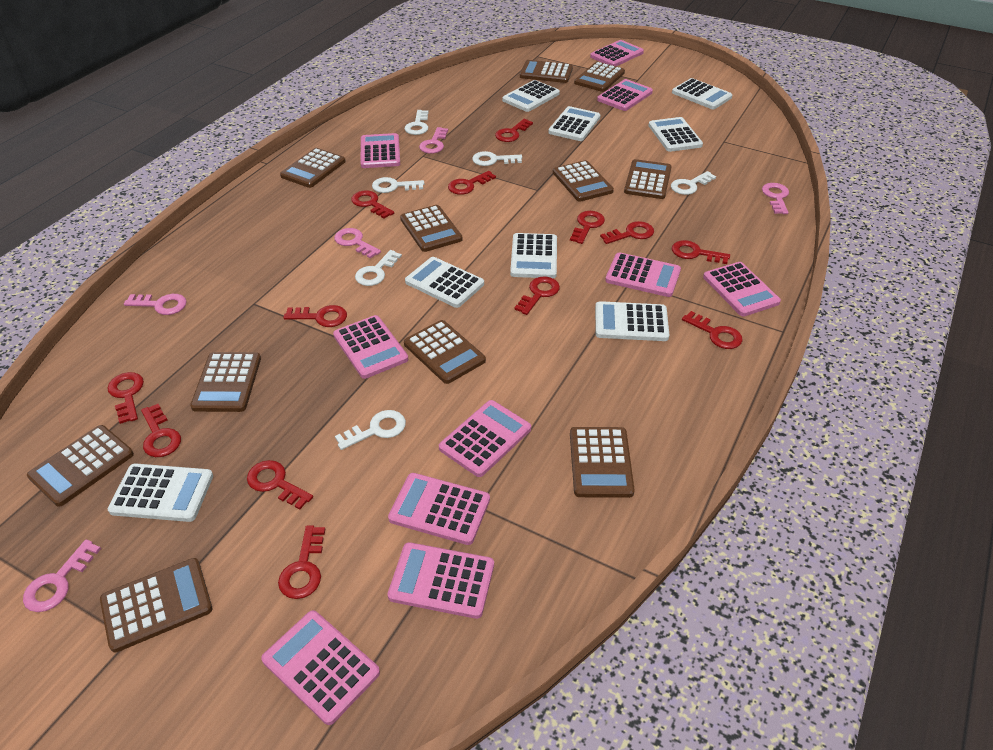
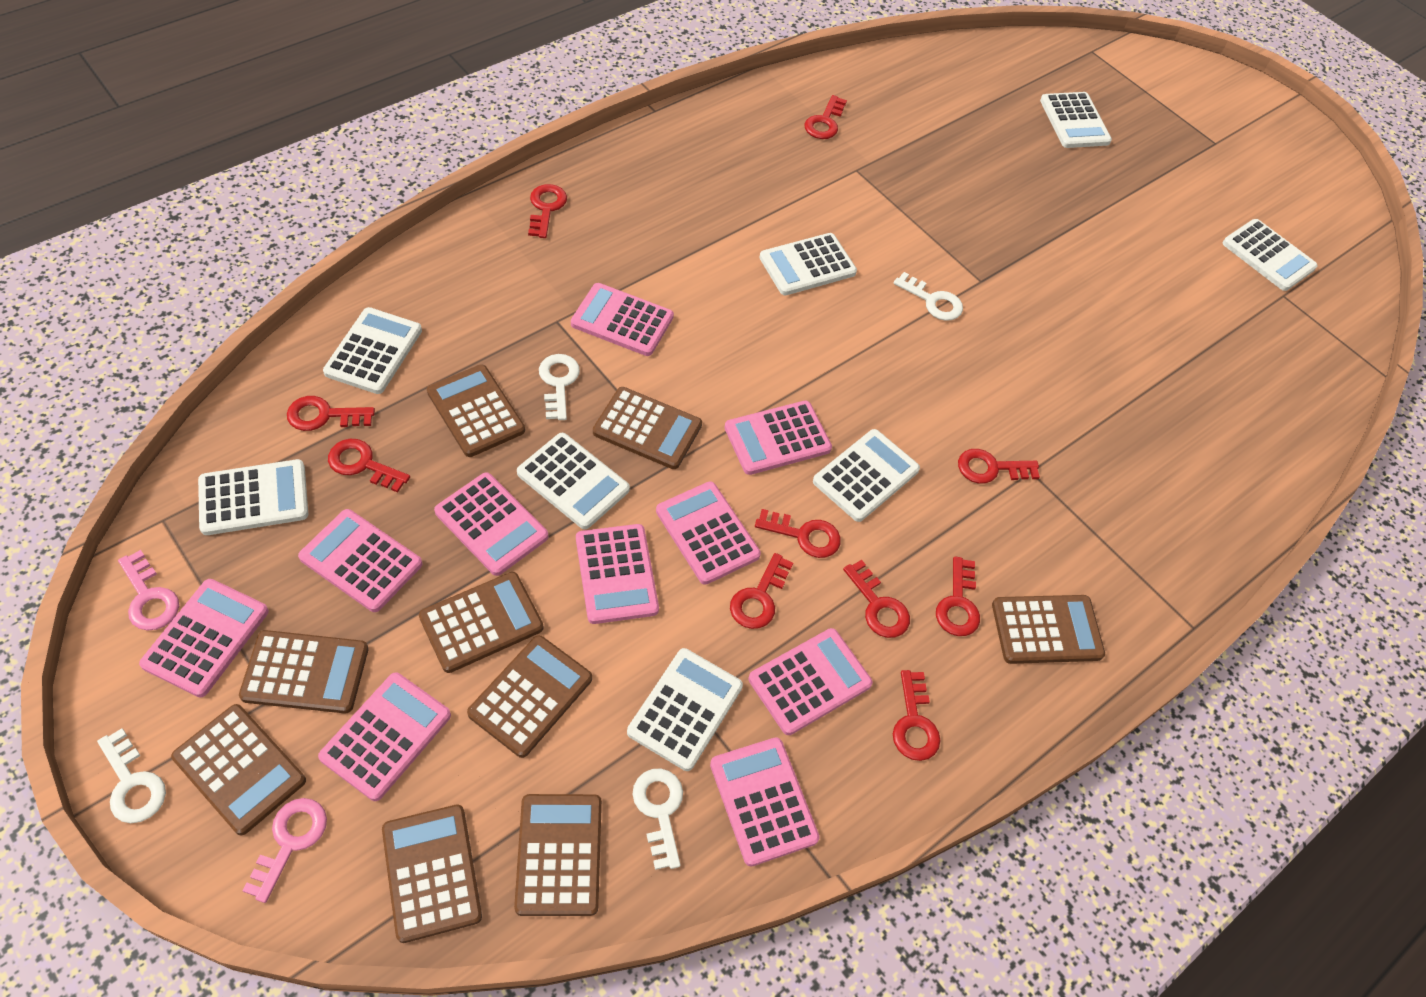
brown calculator: [27,425,134,507] [100,558,212,653] [190,352,261,412] [280,148,346,188] [400,205,462,252] [404,320,486,384] [520,60,573,83] [553,160,614,201] [570,427,635,498] [574,62,625,92] [624,159,672,199] = 11 -> [171,704,306,835] [239,630,369,713] [382,805,482,943] [419,572,544,673] [427,364,525,457] [467,635,592,758] [514,794,602,916] [593,387,702,469] [992,595,1105,664] = 9
pink key: [23,539,101,612] [124,294,187,315] [334,228,381,259] [419,127,448,154] [762,183,789,214] = 5 -> [118,550,179,631] [242,798,327,903] = 2
red key: [107,372,144,424] [141,404,181,457] [247,460,313,510] [278,525,325,599] [283,305,347,327] [351,190,394,219] [448,171,496,195] [495,119,533,142] [514,277,560,315] [570,211,605,244] [600,221,654,244] [672,240,730,264] [682,311,743,349] = 13 -> [287,396,375,431] [328,439,410,492] [528,184,567,238] [730,553,793,629] [755,509,841,558] [804,95,847,139] [843,560,910,638] [893,670,941,761] [936,557,980,636] [958,449,1040,484] = 10
white key: [335,410,406,450] [355,250,402,286] [372,177,424,193] [405,110,429,135] [472,151,522,166] [671,171,716,195] = 6 -> [97,728,166,823] [539,354,580,420] [633,769,683,870] [894,272,963,321] = 4

